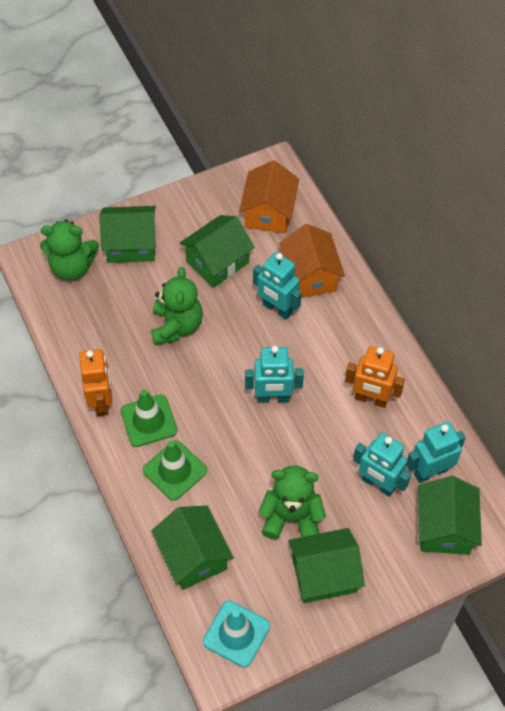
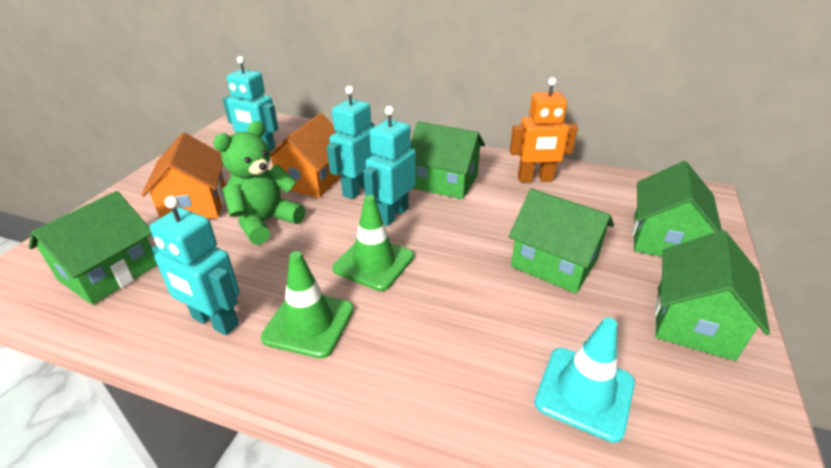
green teddy bear: [40,220,99,281] [151,267,203,345] [259,465,326,540] = 3 -> [213,121,306,245] = 1
orange robot: [79,349,112,416] [345,346,405,408] = 2 -> [510,77,578,182] = 1

